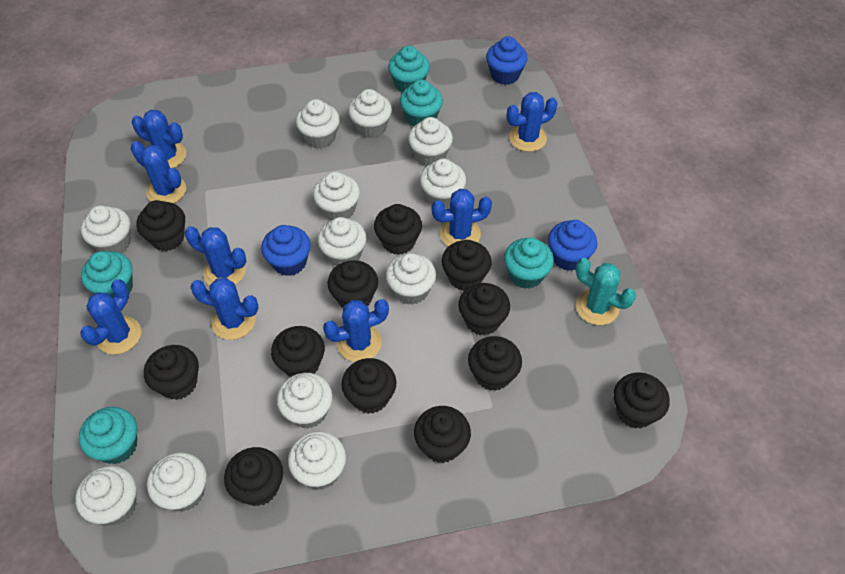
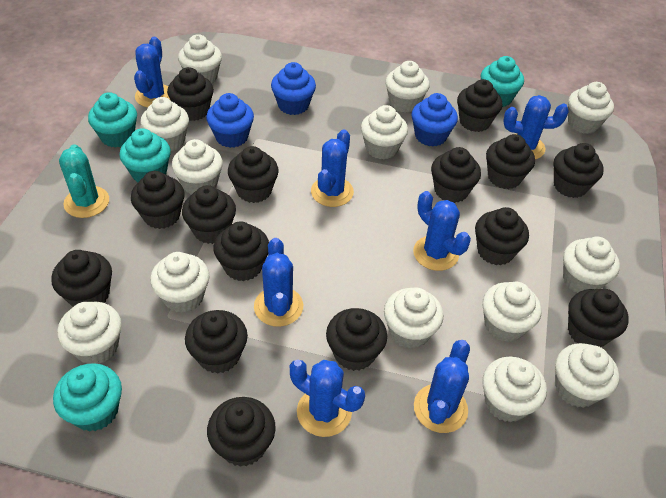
black cupcake: [136,200,185,251] [144,345,199,400] [224,447,283,506] [271,326,325,377] [328,260,378,308] [341,358,396,414] [374,204,422,255] [414,406,471,463] [442,240,492,291] [459,283,510,336] [468,336,522,391] [613,372,670,429] = 12 -> [51,250,112,307] [131,171,184,229] [167,67,214,121] [182,185,236,244] [185,310,248,374] [207,397,276,467] [214,222,269,281] [228,146,279,203] [326,308,387,371] [431,147,481,203] [457,79,502,132] [475,207,529,265] [486,134,535,189] [554,143,604,198] [568,289,629,347] = 15
blue cactus: [80,279,141,354] [130,141,186,203] [132,110,186,168] [185,226,246,285] [190,278,259,340] [323,299,389,362] [432,189,492,246] [507,92,558,152] = 8 -> [134,37,170,108] [254,238,303,327] [290,360,365,437] [311,129,354,207] [413,191,471,271] [414,340,470,433] [503,95,569,160] = 7
turquoise cupcake: [79,407,137,464] [81,251,133,298] [388,46,430,93] [400,80,443,127] [504,237,554,289] = 5 -> [53,363,122,432] [88,92,137,148] [120,128,171,183] [480,56,524,107] = 4
white cupcake: [75,466,137,526] [81,205,131,253] [147,452,207,512] [277,373,333,429] [288,431,346,490] [296,99,340,149] [313,172,360,220] [318,217,366,266] [348,89,392,138] [386,253,436,305] [408,117,453,166] [420,159,466,208] = 12 -> [57,302,122,364] [140,97,189,151] [150,252,210,313] [172,139,223,195] [178,34,222,83] [361,105,408,159] [384,288,444,349] [385,61,430,113] [482,282,541,342] [482,357,547,422] [555,343,619,408] [563,237,620,293] [568,82,614,134] = 13

